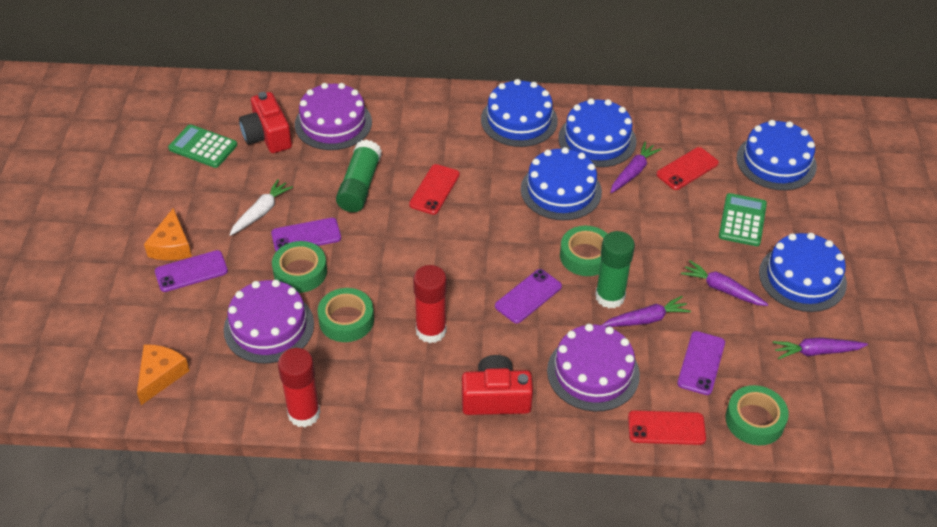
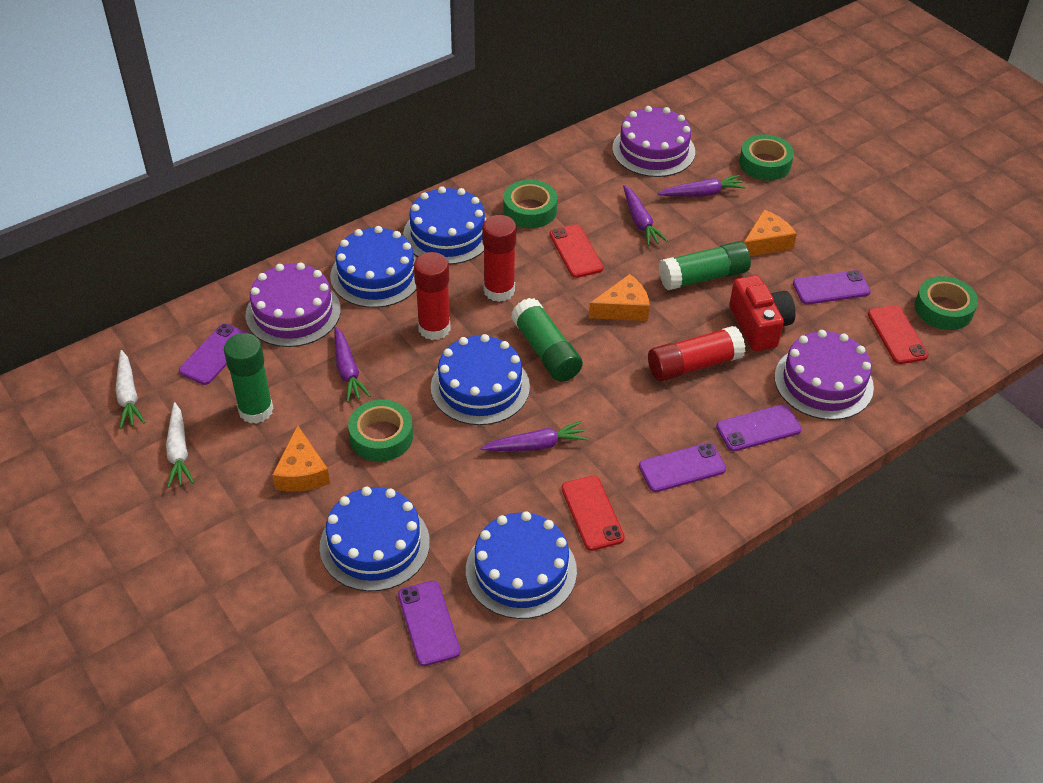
green calculator: [168,124,237,168] [719,193,767,246] = 2 -> none = 0
green glue stick: [336,140,382,212] [595,231,635,308] = 2 -> [224,333,274,424] [511,298,583,382] [659,241,751,290] = 3
orange cheese: [137,344,190,405] [144,208,192,260] = 2 -> [272,425,330,492] [589,274,650,321] [744,210,797,256] = 3
purple phone: [155,250,228,292] [271,218,341,251] [495,269,562,323] [677,331,725,395] = 4 -> [179,323,250,385] [398,581,461,666] [639,443,726,492] [716,404,802,451] [793,270,871,305] = 5
red camera: [239,92,292,153] [462,355,533,415] = 2 -> [729,275,796,351] = 1
red glue stick: [278,348,320,427] [413,265,447,343] = 2 -> [414,252,451,340] [482,215,516,302] [648,326,746,381] = 3
white carrot: [229,179,293,236] = 1 -> [116,350,145,429] [166,402,194,488] = 2

